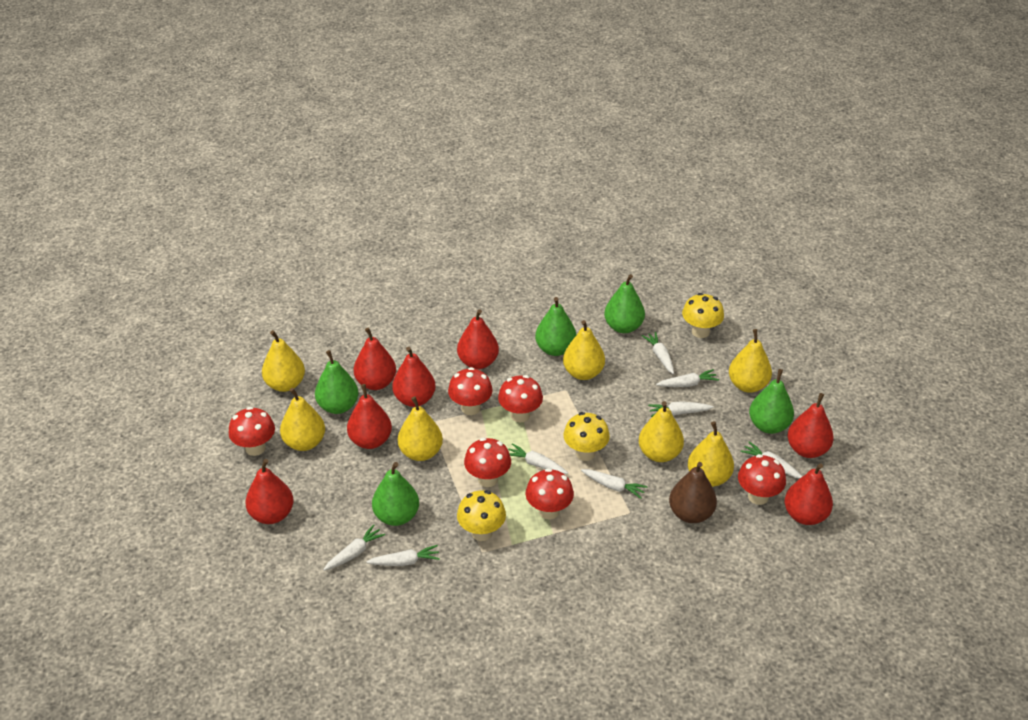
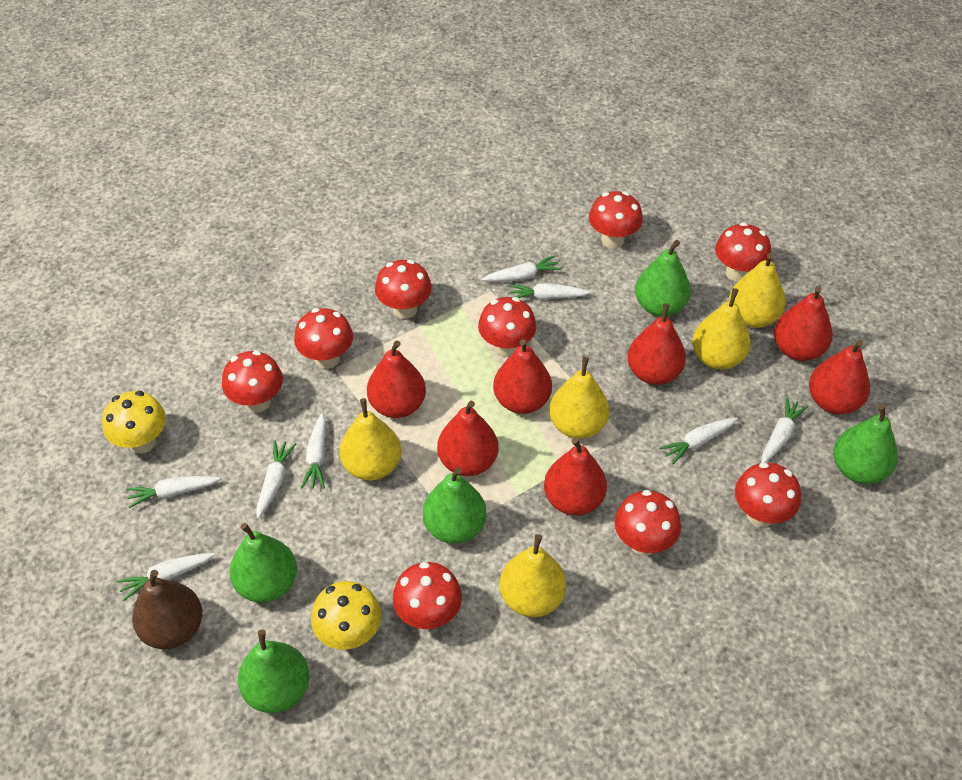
red mushroom: [229,407,275,456] [448,367,493,415] [464,438,511,487] [498,375,543,423] [526,468,574,519] [738,454,786,505] = 6 -> [222,350,283,413] [294,308,353,369] [375,260,432,319] [393,562,462,629] [478,297,537,357] [589,191,643,248] [614,490,681,556] [715,222,771,282] [735,462,801,527] = 9
yellow mushroom: [457,490,506,541] [563,412,610,461] [682,293,724,338] = 3 -> [102,391,166,454] [311,581,381,650] = 2
yellow pear: [262,330,305,392] [280,388,325,451] [398,396,443,461] [563,320,605,380] [639,401,684,462] [688,421,734,487] [729,329,772,393] = 7 -> [339,398,401,481] [500,534,566,617] [549,357,609,439] [692,288,751,369] [729,253,786,328] = 5

